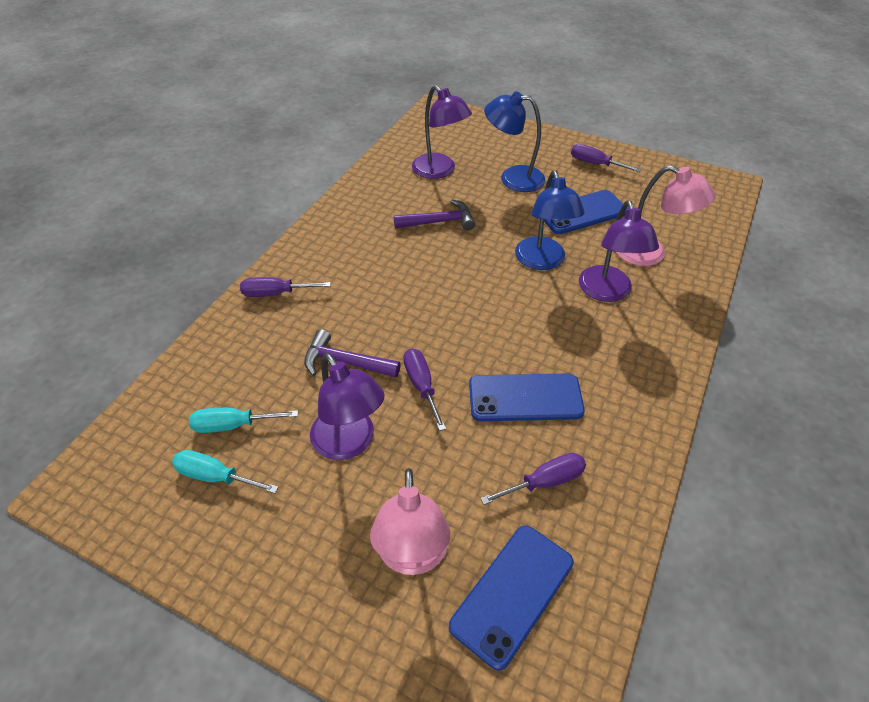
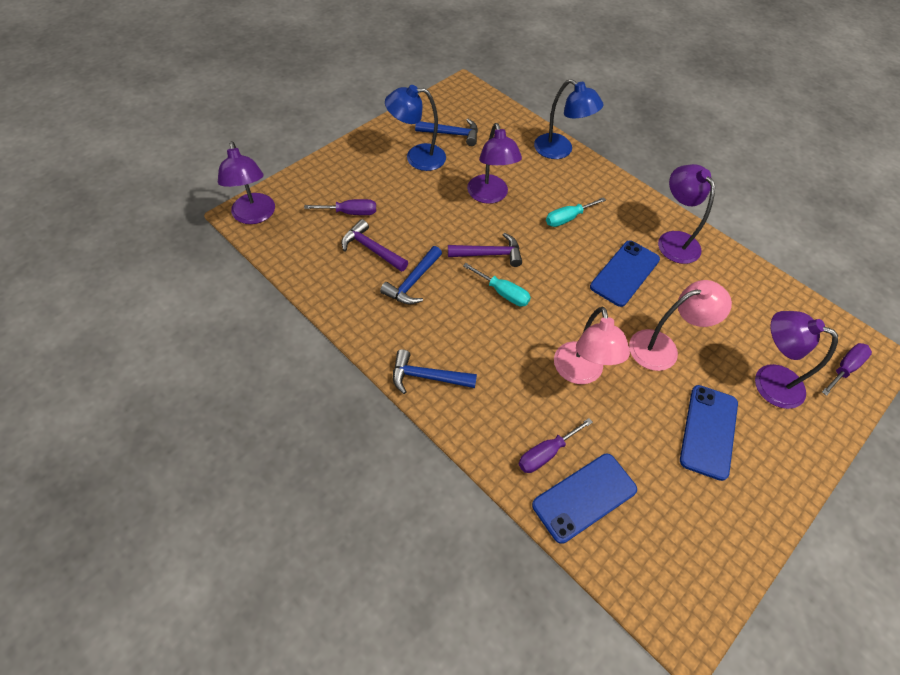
blue hammer: none = 0 -> [380,246,442,305] [393,349,477,394] [415,119,478,146] = 3
purple lamp: [310,353,385,460] [412,85,472,179] [579,200,659,302] = 3 -> [218,141,275,224] [467,123,522,204] [658,164,715,264] [755,311,838,409] = 4
purple screwdriver: [240,277,331,297] [403,348,446,431] [480,453,586,505] [571,144,642,172] = 4 -> [304,199,376,215] [519,418,593,473] [822,343,872,396] = 3

